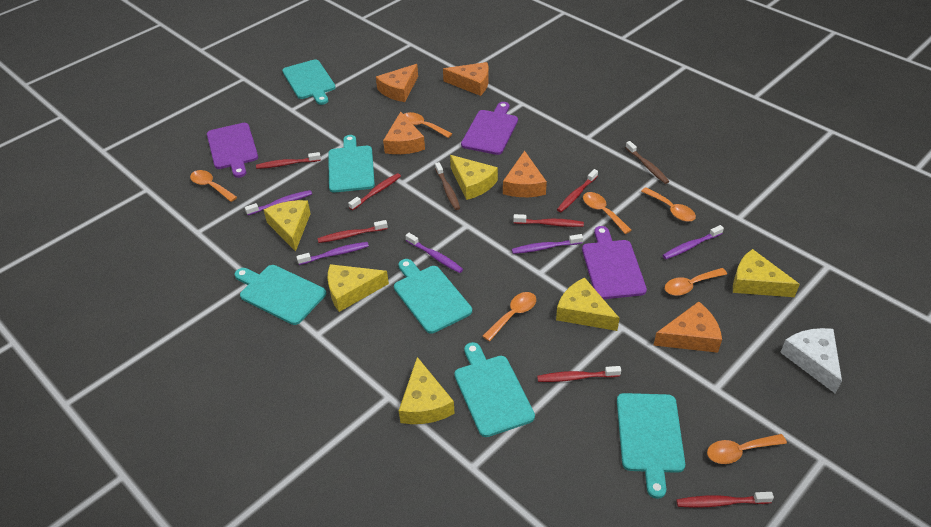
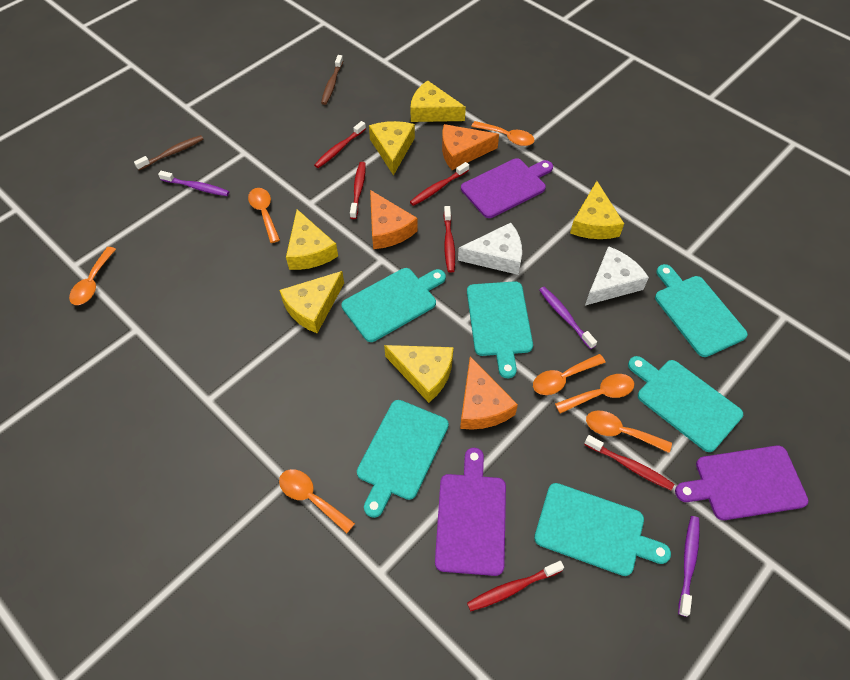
orange cheese: [376,64,418,102] [383,112,425,154] [443,62,489,96] [503,151,547,197] [653,301,722,353] = 5 -> [370,190,418,249] [442,124,499,170] [460,356,518,430] = 3
purple toothbrush: [245,190,312,215] [296,242,369,265] [405,233,463,273] [512,234,583,254] [662,225,724,259] = 5 -> [158,171,229,196] [539,287,597,349] [678,516,700,617] = 3
red toothbrush: [256,152,321,169] [318,220,388,243] [348,173,401,210] [513,214,584,227] [537,366,621,382] [557,169,598,212] [676,492,774,508] = 7 -> [314,121,366,168] [350,162,366,219] [410,162,469,206] [444,206,455,273] [467,561,564,611] [584,435,674,490] = 6
white cheese: [780,328,842,394] = 1 -> [458,223,522,275] [585,246,649,306] = 2

